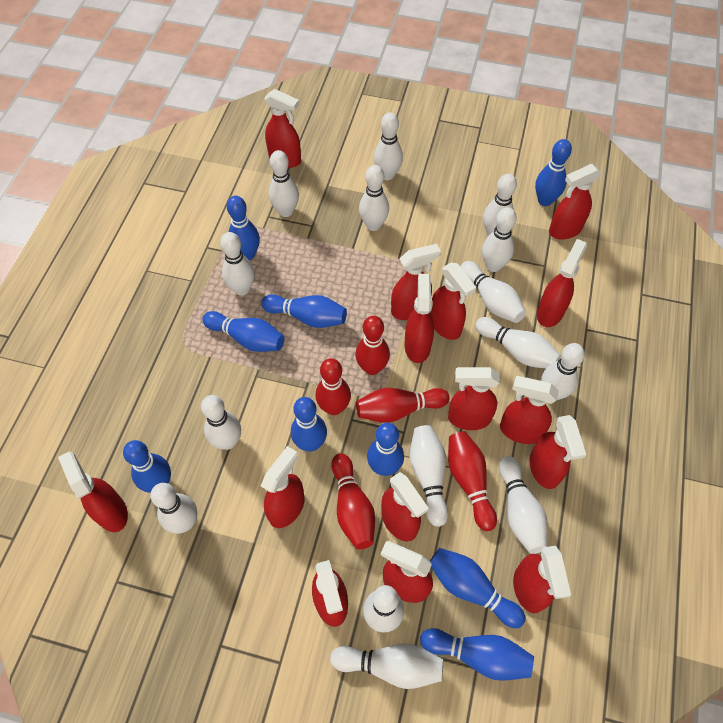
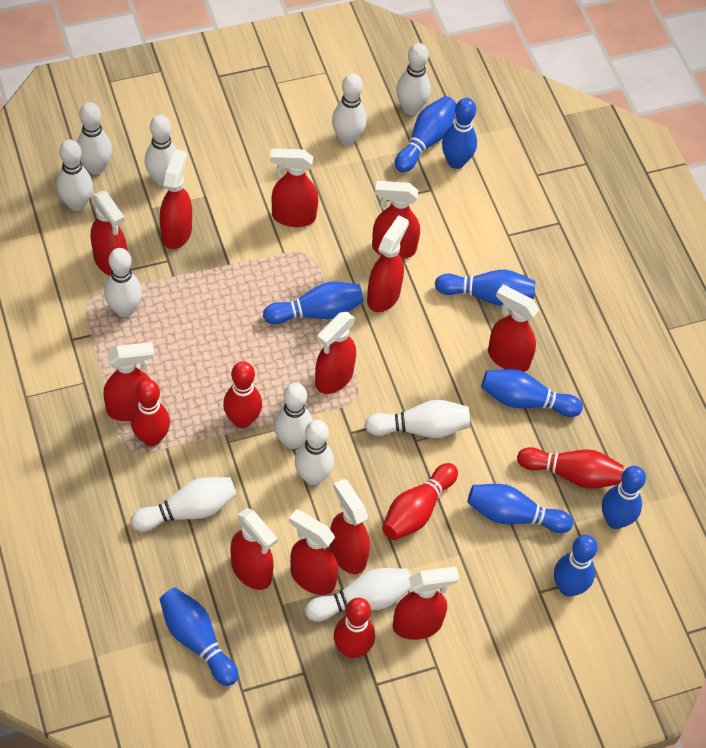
red spray bottle: [58,451,128,532] [261,446,304,528] [264,89,301,168] [312,560,348,627] [381,472,429,542] [381,541,433,603] [391,244,441,320] [404,274,434,363] [430,263,476,340] [448,367,500,430] [500,376,559,444] [513,546,571,613] [529,415,586,489] [537,239,587,327] [549,164,602,240] = 15 -> [91,191,127,276] [104,342,154,421] [160,149,192,249] [230,508,278,590] [270,148,318,227] [289,509,338,595] [315,312,356,394] [329,479,370,574] [367,215,409,312] [372,181,420,259] [393,567,459,640] [488,285,539,372] = 12
white bowling pin: [150,483,197,534] [201,395,241,450] [220,232,255,296] [269,150,299,217] [330,644,443,689] [359,165,389,231] [363,585,404,633] [374,112,403,180] [410,425,448,527] [461,261,526,323] [475,317,561,369] [482,207,517,272] [483,174,517,236] [499,456,548,554] [541,343,585,400] = 15 -> [56,139,93,211] [77,102,112,174] [104,248,142,317] [131,477,237,532] [145,115,177,186] [274,383,313,449] [295,420,334,485] [305,568,411,622] [332,73,367,145] [365,400,470,438] [396,43,431,115] = 11

